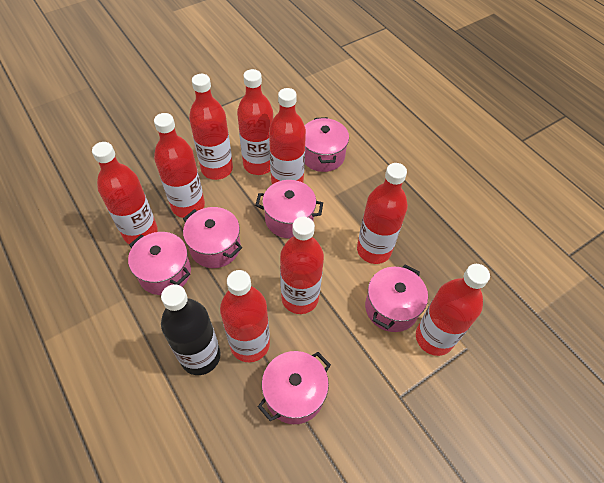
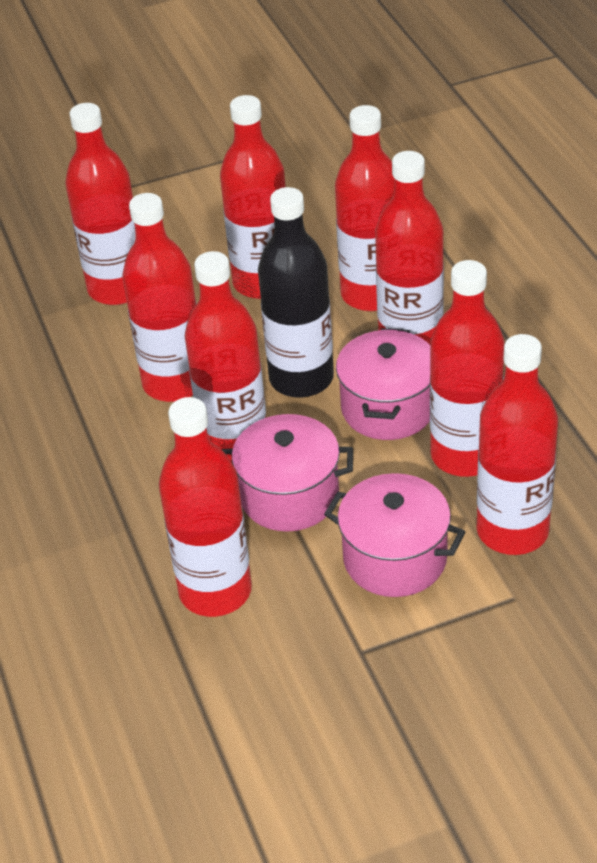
pink pot: [128,232,191,295] [183,207,242,268] [255,180,323,238] [258,351,331,424] [305,117,349,172] [365,264,428,332] = 6 -> [221,414,353,532] [324,473,465,597] [336,328,430,440] = 3

